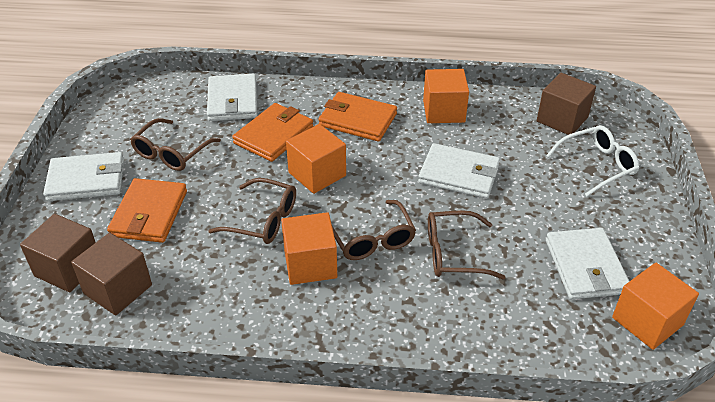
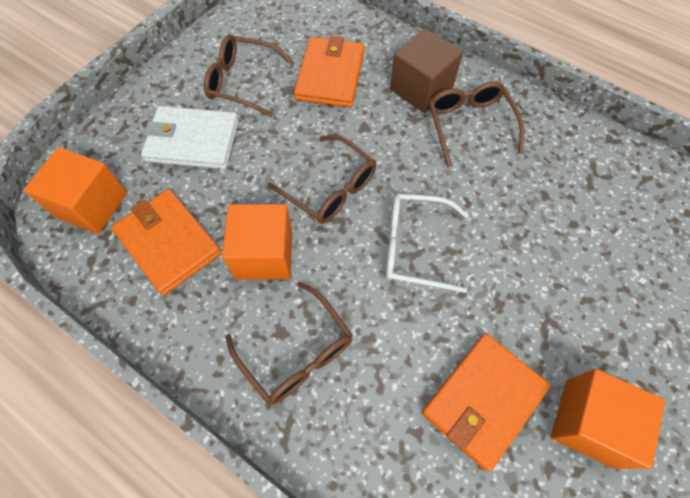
brown cube: [20,214,96,292] [71,233,152,316] [537,73,596,135] = 3 -> [390,29,463,113] = 1
orange cube: [281,212,337,285] [286,124,346,194] [423,69,469,123] [612,263,699,350] = 4 -> [24,147,127,234] [222,204,293,280] [551,369,665,469] = 3
white wallet: [43,152,124,201] [207,73,258,121] [418,143,500,199] [546,228,629,299] = 4 -> [141,106,239,169] = 1

